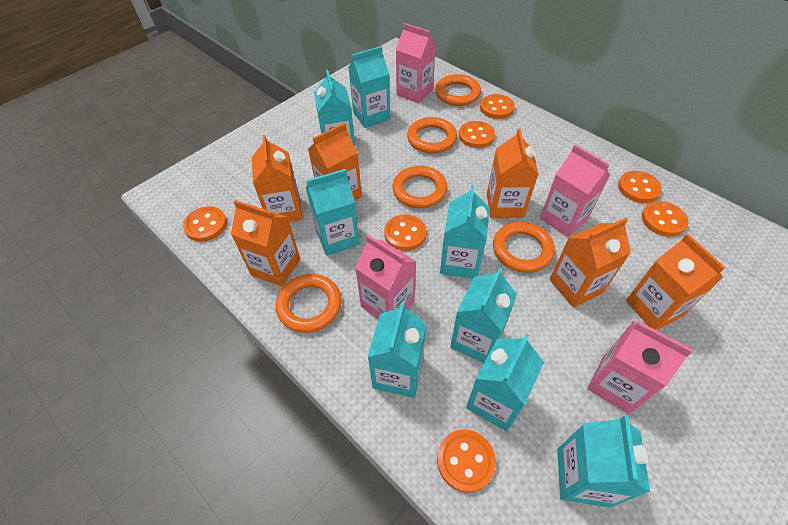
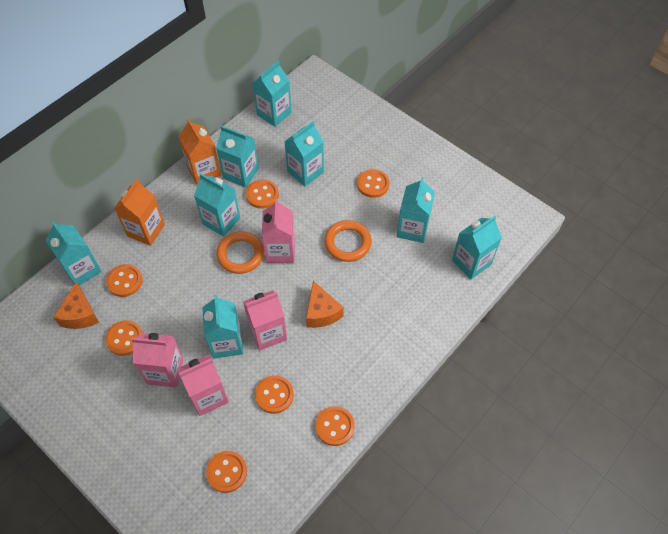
orange carton: [231,200,300,287] [252,135,303,222] [308,123,362,201] [487,128,539,218] [549,218,631,308] [626,234,726,330] = 6 -> [114,179,165,246] [178,118,221,185] = 2
orange cheese: none = 0 -> [53,282,99,329] [306,281,344,328] = 2
orange ring: [276,274,342,333] [392,166,448,208] [407,117,457,153] [435,74,481,106] [493,222,555,273] = 5 -> [216,231,264,274] [324,220,372,262] = 2

